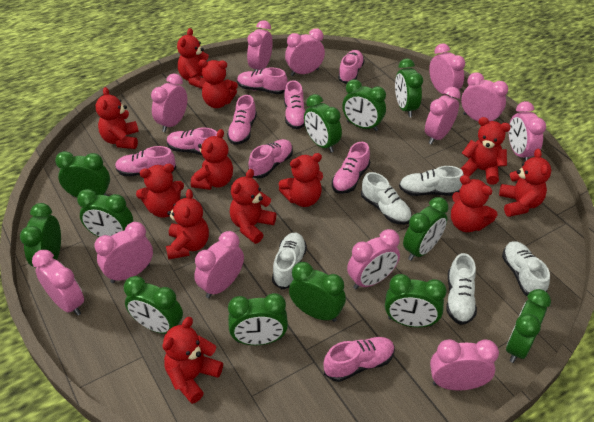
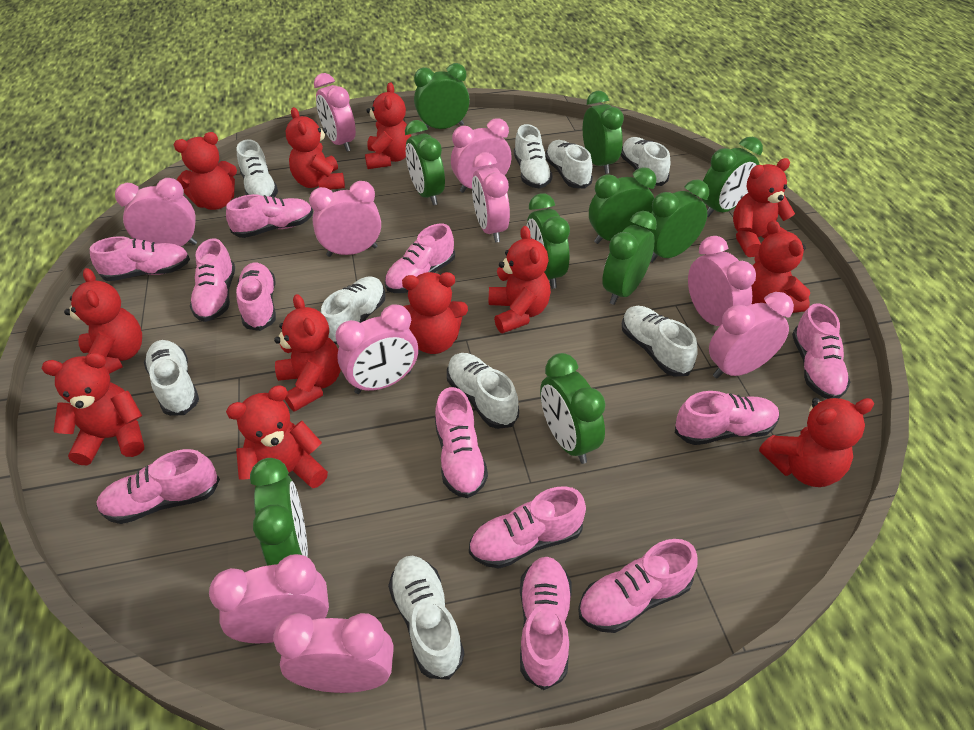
green clock: [20,203,61,267] [55,151,110,197] [77,189,133,237] [124,276,183,334] [228,293,288,345] [289,262,346,322] [304,94,342,153] [342,79,386,131] [385,274,447,327] [395,58,423,117] [403,197,449,261] [506,289,551,363] = 12 -> [250,458,308,566] [405,120,445,205] [414,63,470,131] [527,193,570,289] [540,353,606,464] [583,91,624,174] [589,168,656,244] [602,211,657,305] [644,180,709,263] [702,137,763,217] = 10
pink clock: [32,250,84,316] [94,222,153,283] [151,74,187,132] [194,231,244,298] [247,20,273,71] [285,28,325,76] [347,229,400,289] [425,87,461,145] [429,43,465,98] [430,339,499,391] [461,72,508,121] [509,101,546,162] = 12 -> [115,178,197,247] [209,554,329,643] [273,613,394,693] [309,181,381,257] [314,73,356,152] [335,304,418,394] [451,118,512,193] [472,152,510,243] [688,236,756,326] [709,292,794,379] = 10
pink shoe: [115,146,176,176] [167,127,217,155] [227,95,257,145] [237,67,288,94] [248,139,293,178] [284,80,305,129] [323,337,395,382] [332,142,370,194] [338,50,365,84] = 9 -> [90,236,190,281] [96,449,220,524] [190,238,235,322] [226,194,313,238] [236,263,276,331] [385,223,455,293] [435,387,488,498] [469,486,586,569] [520,557,572,690] [578,539,697,633] [675,391,779,445] [792,303,851,399] = 12
white shoe: [272,233,307,289] [361,172,412,225] [399,166,464,196] [446,253,477,325] [502,241,550,296] = 5 -> [144,340,199,416] [237,139,278,197] [321,276,385,344] [388,556,464,680] [447,353,519,429] [514,124,553,189] [545,140,593,189] [621,137,670,186] [622,306,698,376] = 9

